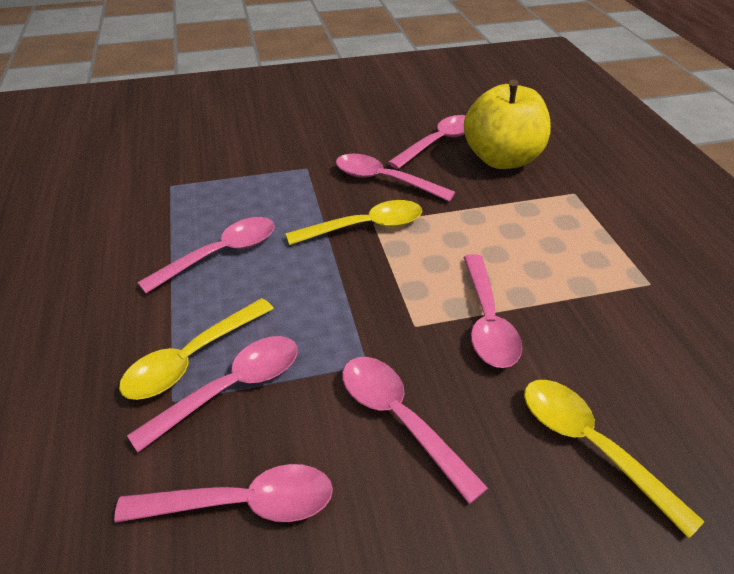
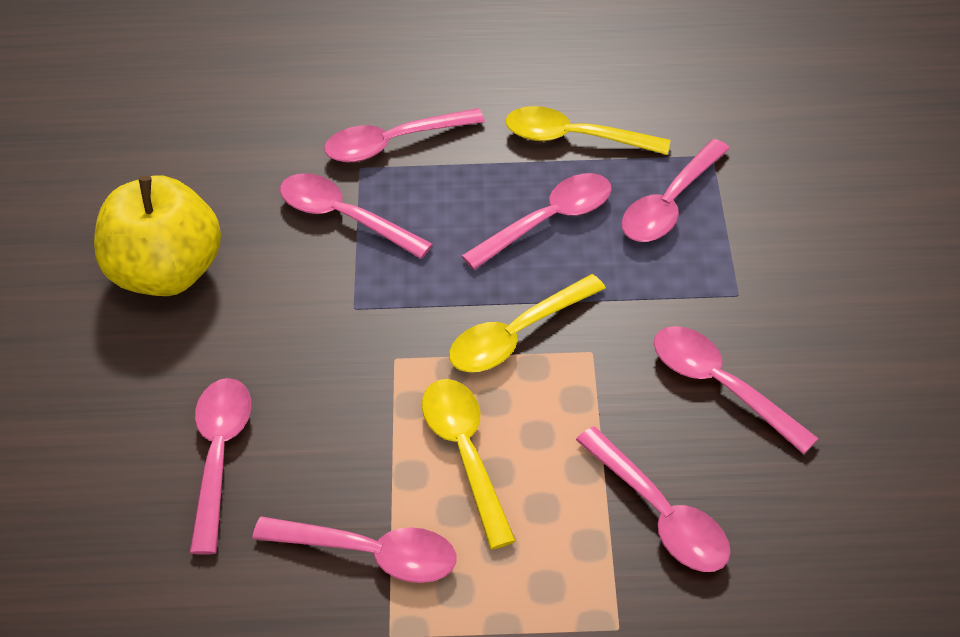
pink spoon: [114,464,333,523] [127,336,298,452] [137,217,275,294] [336,154,455,202] [342,357,488,504] [388,115,466,169] [463,254,522,368] = 7 -> [190,378,251,555] [252,516,457,583] [280,173,433,259] [324,108,485,162] [462,173,611,270] [576,426,731,572] [622,139,730,242] [654,326,819,454] = 8

